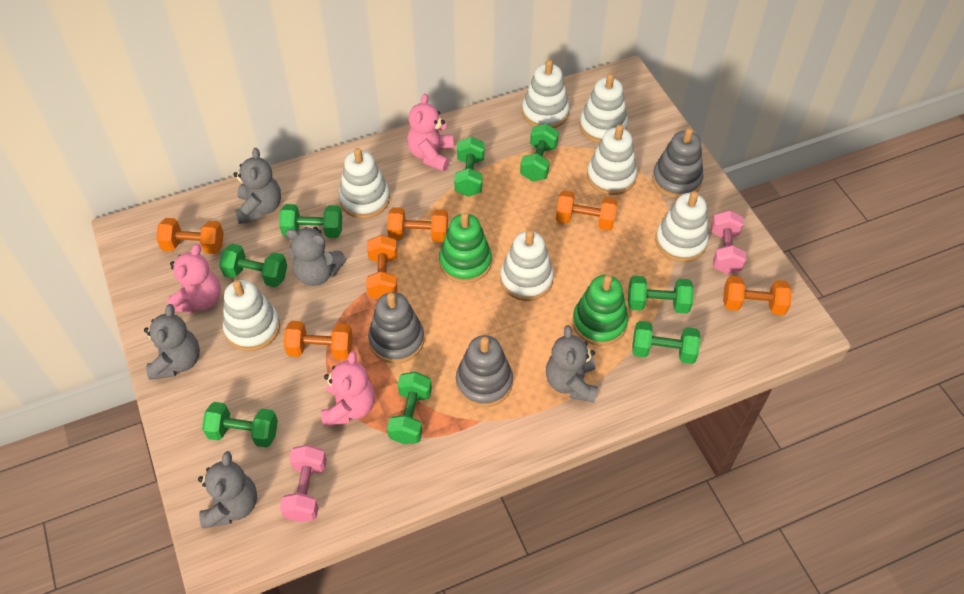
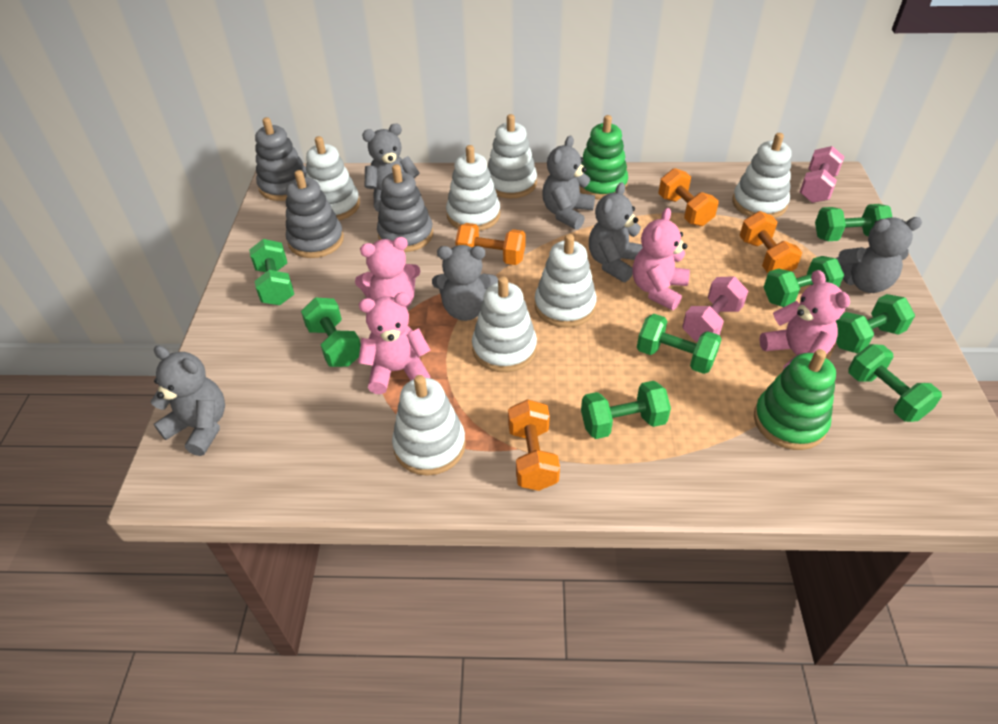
grey teddy bear: [144,304,200,380] [198,451,257,528] [234,148,281,224] [286,227,346,286] [546,325,598,403] = 5 -> [150,346,225,456] [362,123,421,212] [432,245,498,321] [542,136,595,230] [589,182,643,282] [836,217,922,293] = 6
orange dumbbell: [156,218,224,254] [284,321,352,360] [366,235,397,299] [387,207,448,242] [556,190,617,231] [723,276,792,315] = 6 -> [455,223,526,265] [508,399,560,491] [658,168,719,226] [740,211,802,273] = 4
pink teddy bear: [167,244,221,313] [321,351,375,426] [407,94,454,171] = 3 -> [355,237,420,308] [358,292,431,394] [632,208,690,310] [759,270,850,370] = 4

